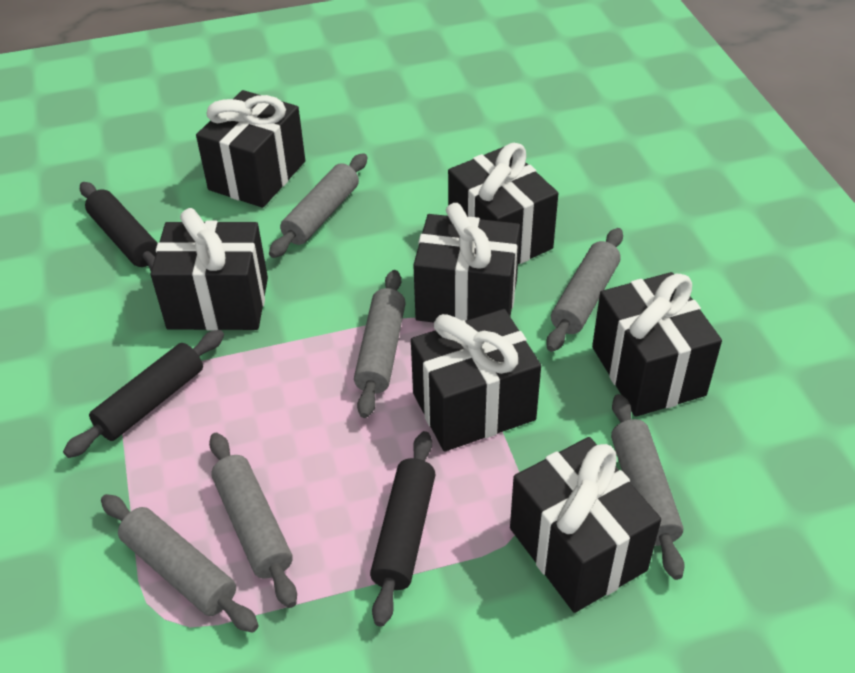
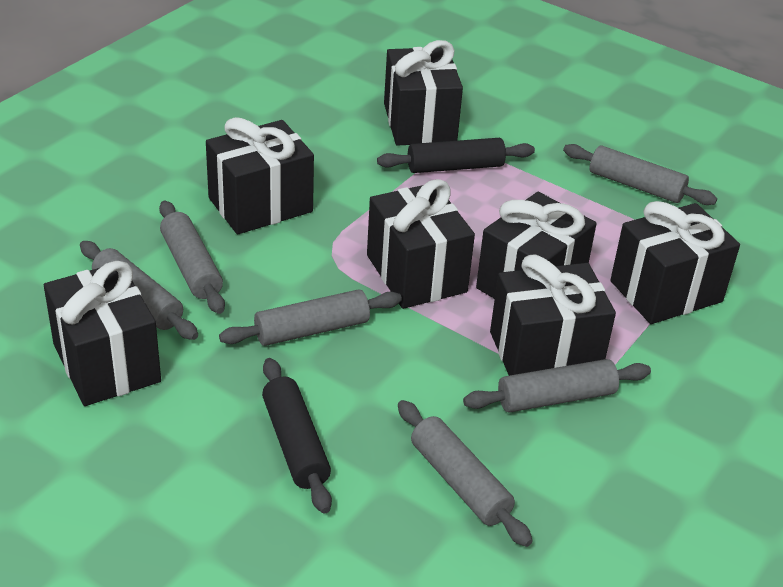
black rolling pin: [63,330,224,458] [80,182,158,271] [370,431,436,627] = 3 -> [262,358,332,513] [377,138,535,173] = 2

